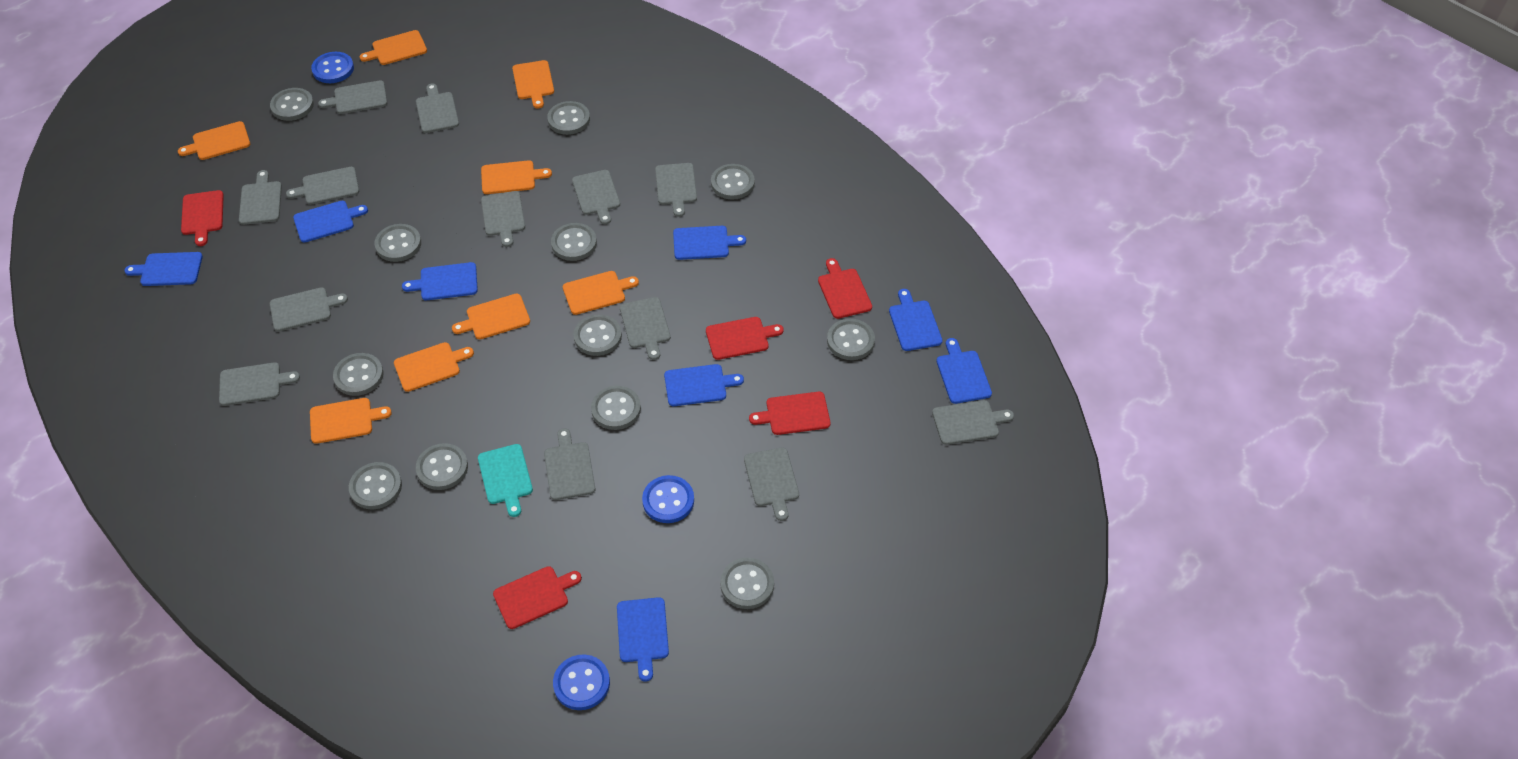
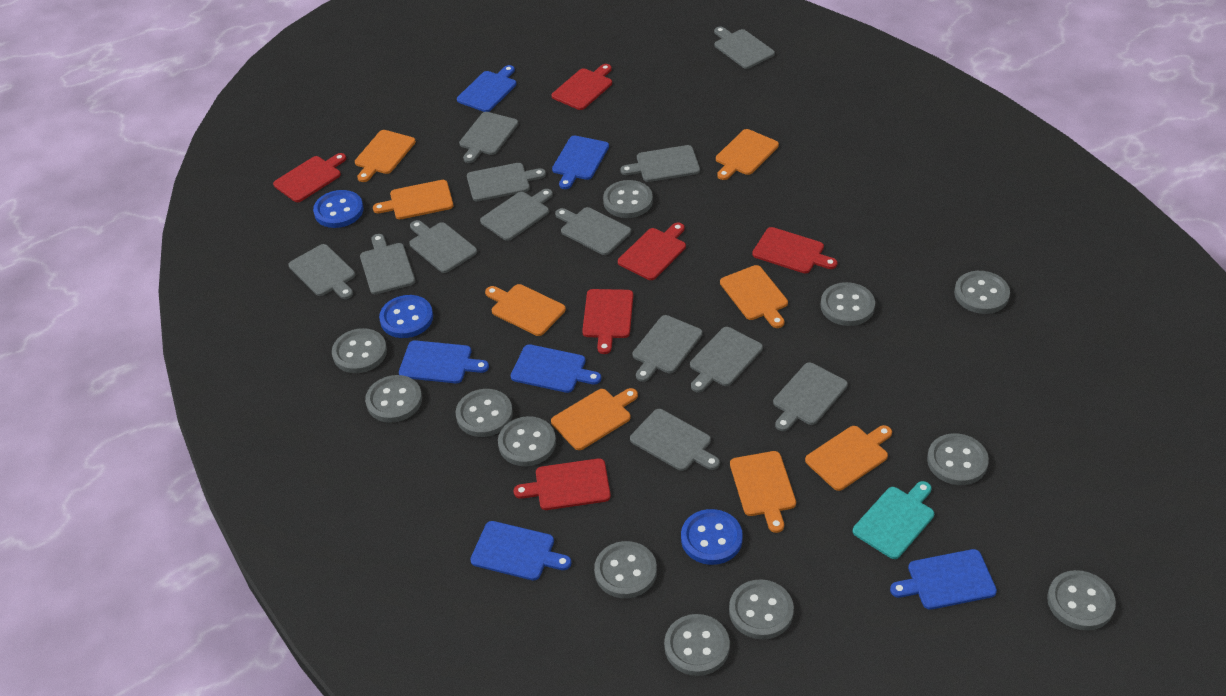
blue cutting board: [124,252,203,286] [293,201,368,243] [402,262,478,300] [617,597,669,682] [664,364,744,406] [673,226,746,260] [889,289,943,351] [936,338,992,404] = 8 -> [399,340,489,383] [457,65,516,112] [470,521,572,580] [511,344,601,393] [552,136,609,189] [890,549,997,610] = 6
red cutting board: [181,190,224,246] [493,566,582,629] [706,317,784,360] [749,392,830,435] [818,258,872,319] = 5 -> [273,153,346,202] [514,458,611,510] [552,64,612,110] [582,289,633,354] [618,223,686,280] [752,227,838,273] = 6

